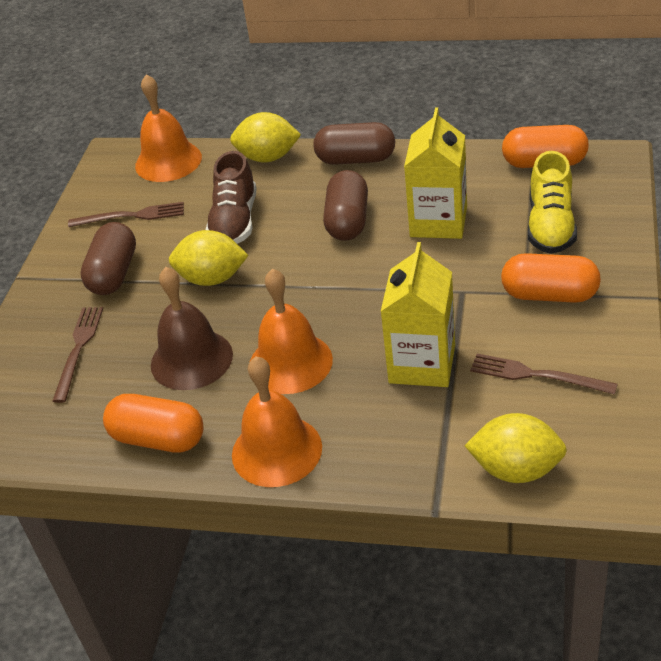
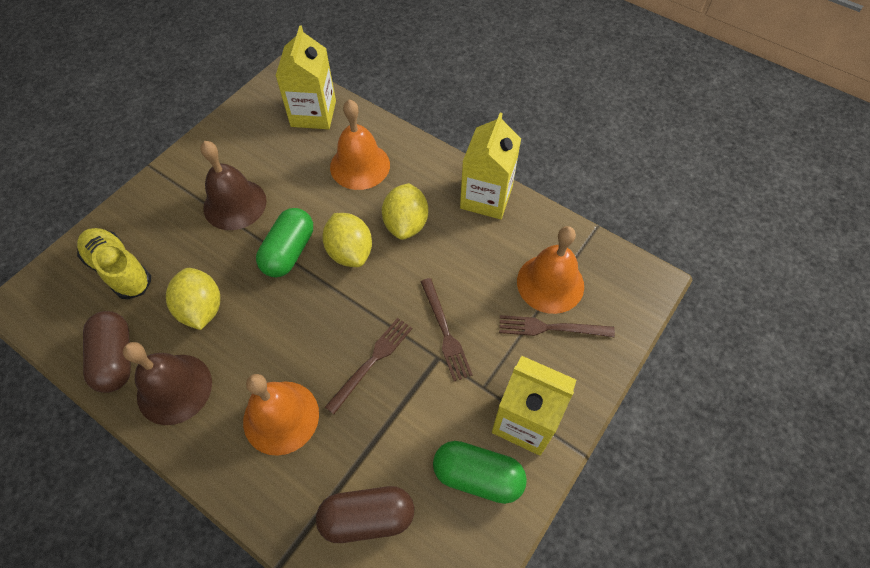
brown bell: [151,267,233,390] = 1 -> [123,342,212,425] [200,141,267,230] = 2
brown capsule: [80,222,136,295] [313,122,395,165] [323,170,368,241] = 3 -> [83,311,131,393] [316,486,414,543] = 2
brown shoe: [206,151,256,244] = 1 -> none = 0
green capsule: none = 0 -> [256,208,313,277] [433,441,527,504] = 2
orange capsule: [103,394,203,453] [501,253,601,303] [502,125,589,168] = 3 -> none = 0
yellow carton: [380,242,455,387] [404,107,467,239] = 2 -> [276,25,336,129] [460,113,521,219] [492,356,576,456] = 3

